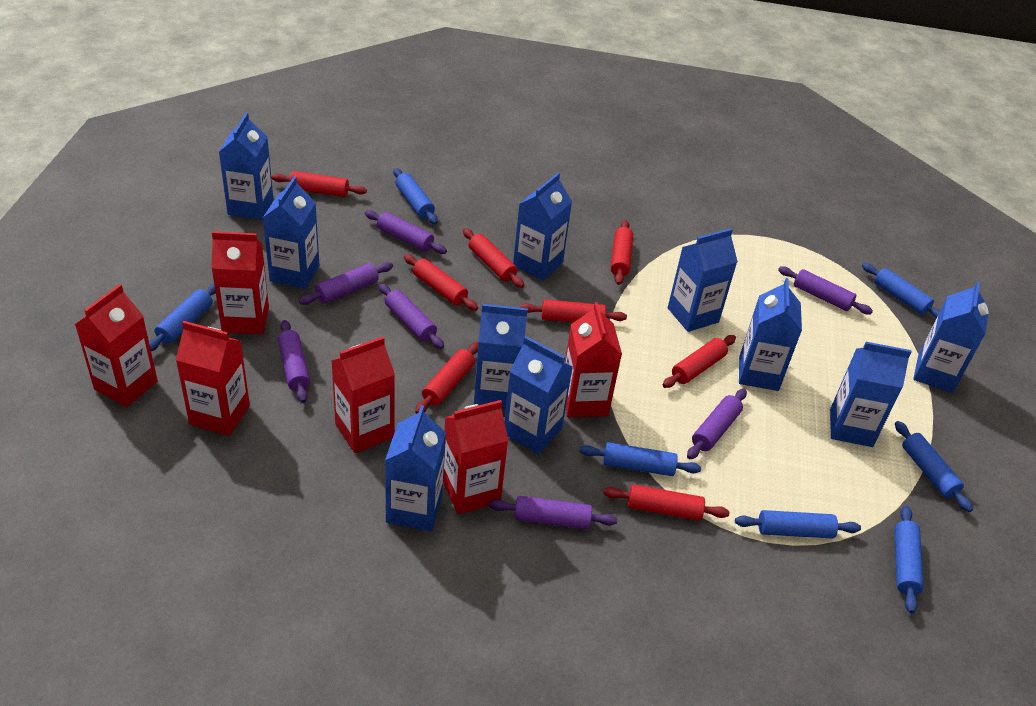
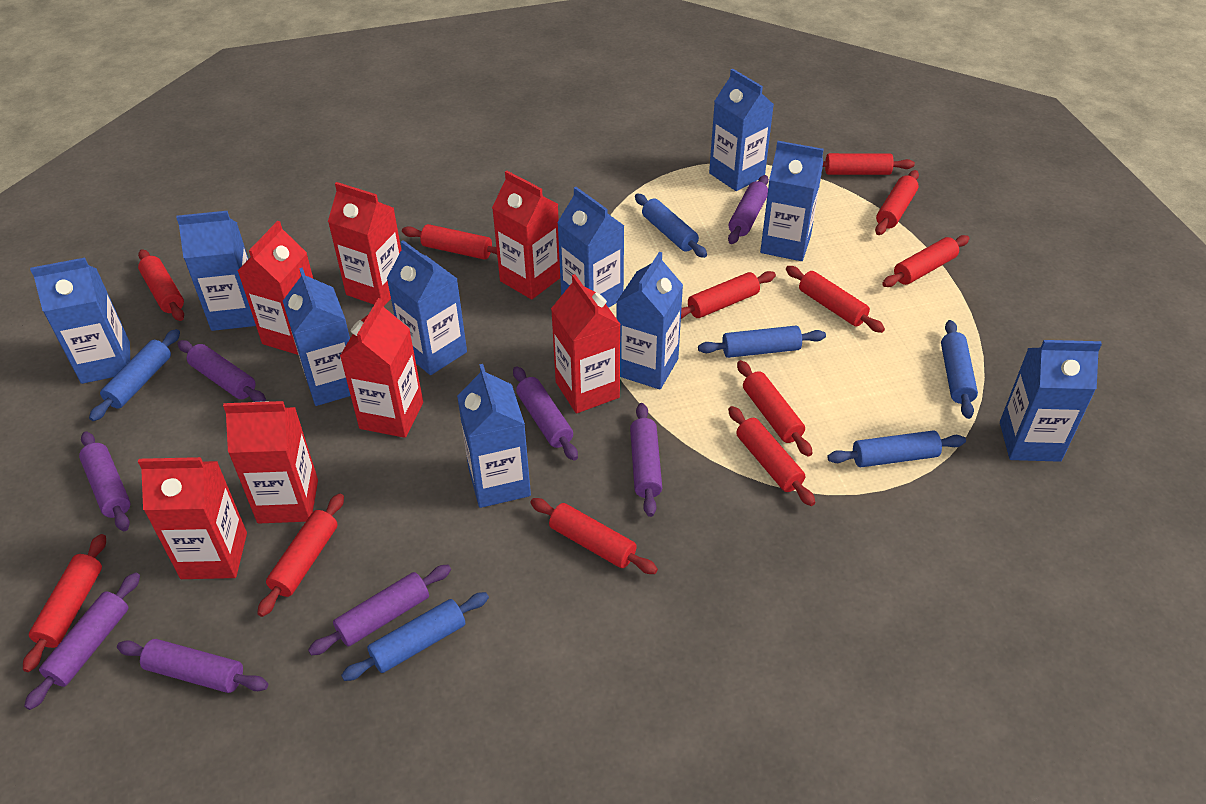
blue rolling pin: [149,283,216,351] [393,168,438,225] [580,442,701,476] [735,510,861,539] [862,263,940,318] [894,506,924,613] [895,421,973,512] = 7 -> [89,329,180,421] [341,592,489,681] [635,193,707,258] [698,326,826,358] [827,430,966,467] [941,320,978,419] = 6
purple rolling pin: [278,320,310,403] [299,262,393,305] [365,210,447,254] [379,283,444,349] [489,496,617,529] [687,389,747,459] [778,266,873,314] = 7 -> [24,572,140,710] [79,431,131,531] [117,639,268,693] [178,340,266,402] [308,565,451,656] [513,366,578,461] [630,403,662,517] [728,175,769,244] = 8
red carton: [75,284,158,407] [176,321,250,436] [211,231,269,334] [331,337,395,453] [443,400,508,514] [565,302,622,417] = 6 -> [138,457,247,579] [223,401,318,524] [238,221,313,355] [328,182,401,307] [340,298,423,438] [492,171,560,299] [551,274,621,414] = 7
red rolling pin: [272,171,367,197] [404,254,478,311] [415,342,479,414] [463,228,524,288] [520,299,627,322] [603,484,730,521] [611,220,633,285] [663,335,736,388] = 8 -> [23,534,106,672] [138,249,184,321] [257,493,344,617] [402,224,497,260] [530,498,658,574] [681,271,776,319] [728,406,815,506] [737,360,812,457] [786,266,885,333] [823,153,915,175] [875,170,919,235] [882,235,970,287] = 12

